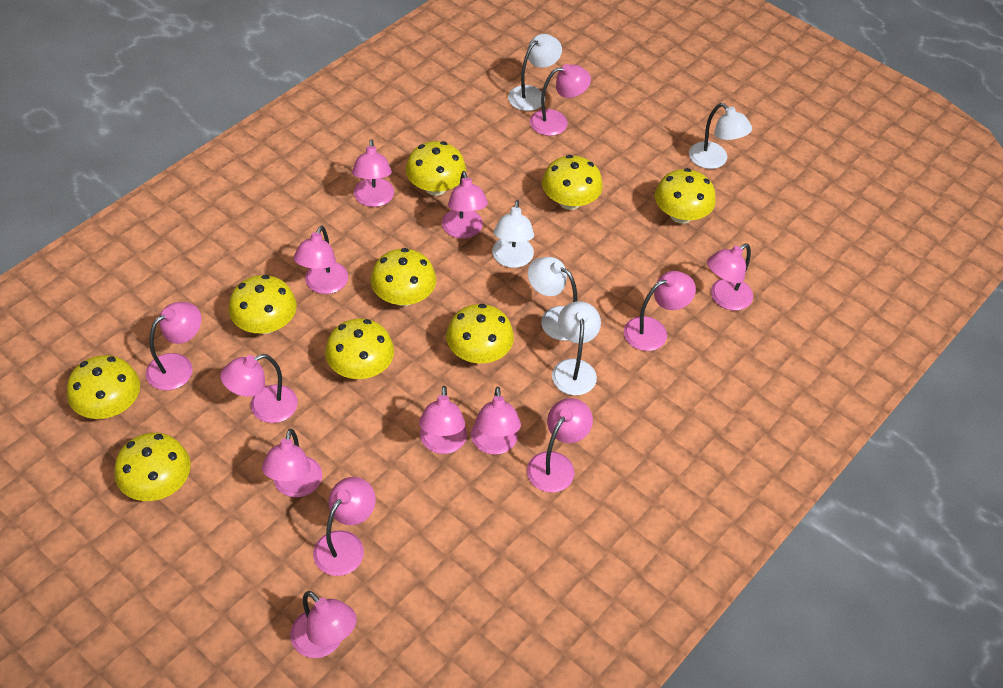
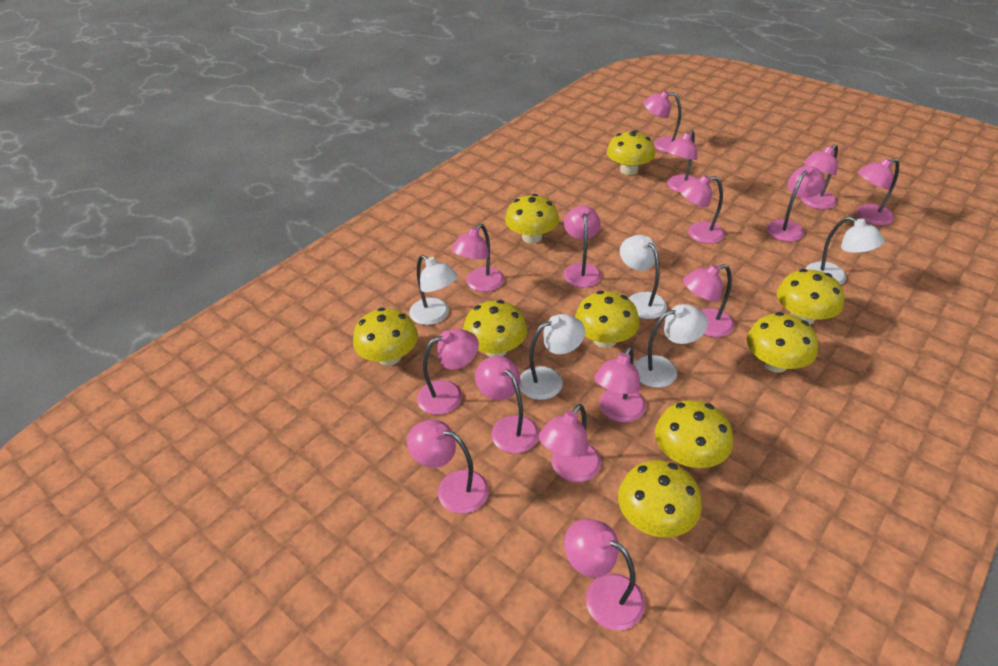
pink lamp: [146,302,201,390] [220,354,298,423] [262,429,322,497] [290,591,357,658] [293,226,348,294] [313,477,375,576] [352,139,394,207] [419,386,467,454] [442,171,488,239] [471,387,521,455] [527,398,593,492] [530,64,591,136] [624,271,696,351] [707,243,753,311] = 14 -> [407,420,489,514] [417,329,479,415] [451,224,504,292] [475,356,539,453] [539,404,601,482] [563,205,601,288] [564,519,645,630] [594,346,646,423] [643,91,681,153] [666,131,697,193] [679,175,725,244] [683,264,734,337] [767,166,826,242] [801,144,838,209] [856,158,899,225] = 15

